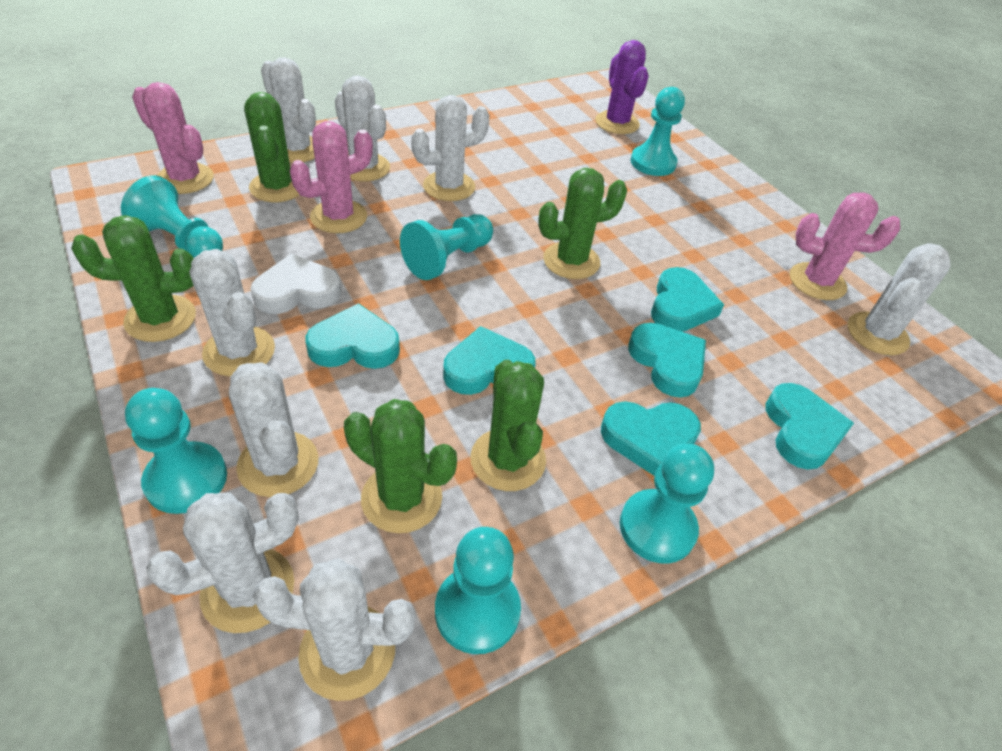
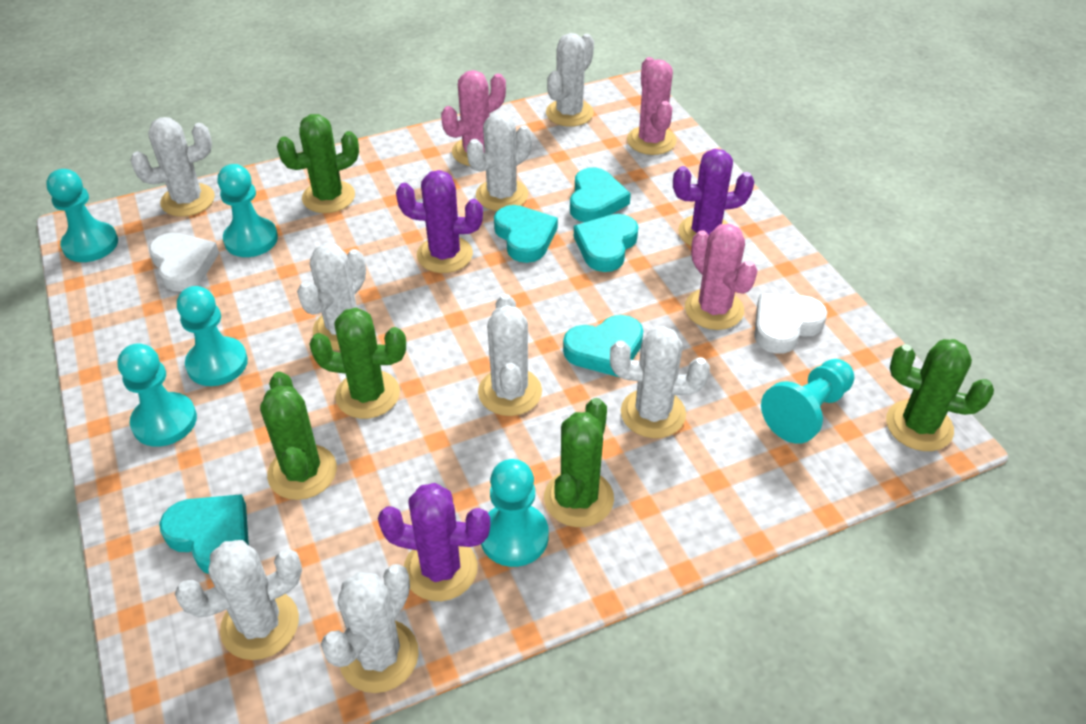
purple cactus: [595,40,649,134] = 1 -> [378,483,491,601] [396,170,483,273] [673,149,754,246] = 3
turquoise heart: [305,303,400,369] [443,326,536,395] [601,401,701,476] [628,323,706,398] [651,267,724,332] [766,383,854,470] = 6 -> [159,494,249,574] [494,205,558,263] [563,315,643,378] [570,167,631,222] [574,214,638,272] = 5
white heart: [251,254,341,314] = 1 -> [149,233,219,292] [754,294,827,354] = 2

